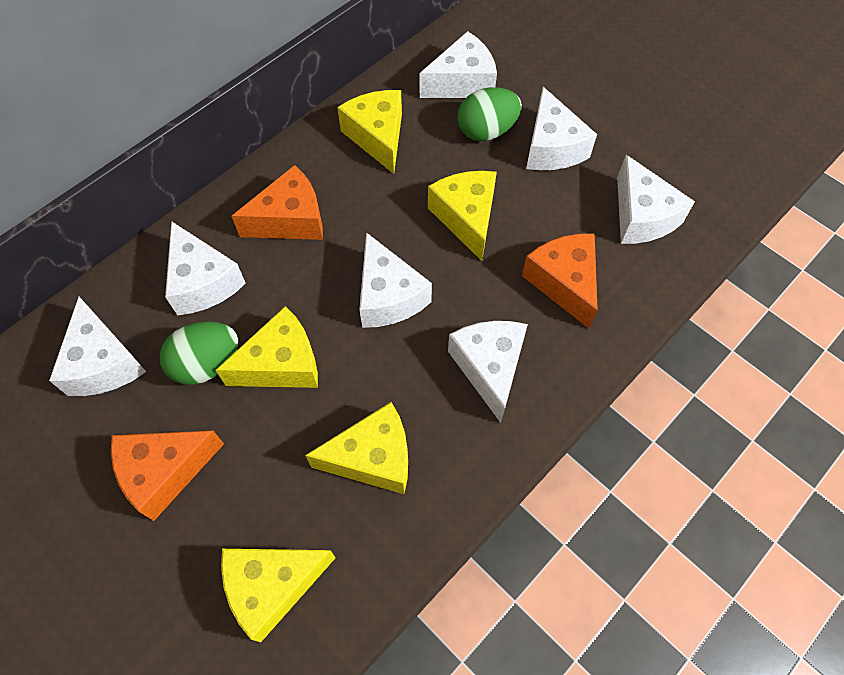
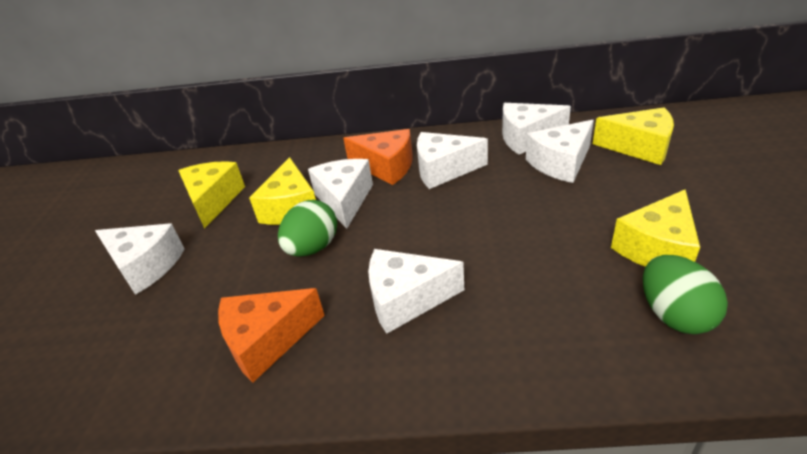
orange cheese: [111,431,224,521] [232,165,323,240] [522,233,598,328] = 3 -> [218,288,325,382] [343,129,413,185] = 2
white cheese: [49,297,146,396] [165,221,246,316] [359,232,432,328] [420,31,497,98] [448,321,528,423] [526,87,597,170] [617,155,695,244] = 7 -> [95,224,185,295] [308,159,373,229] [368,249,464,334] [417,132,488,189] [502,103,571,155] [526,120,594,183] = 6
yellow cheese: [216,306,318,388] [221,549,335,642] [305,402,408,494] [337,90,402,174] [428,171,497,261] = 5 -> [178,161,245,229] [249,157,316,225] [593,107,674,165] [611,189,700,267] = 4

